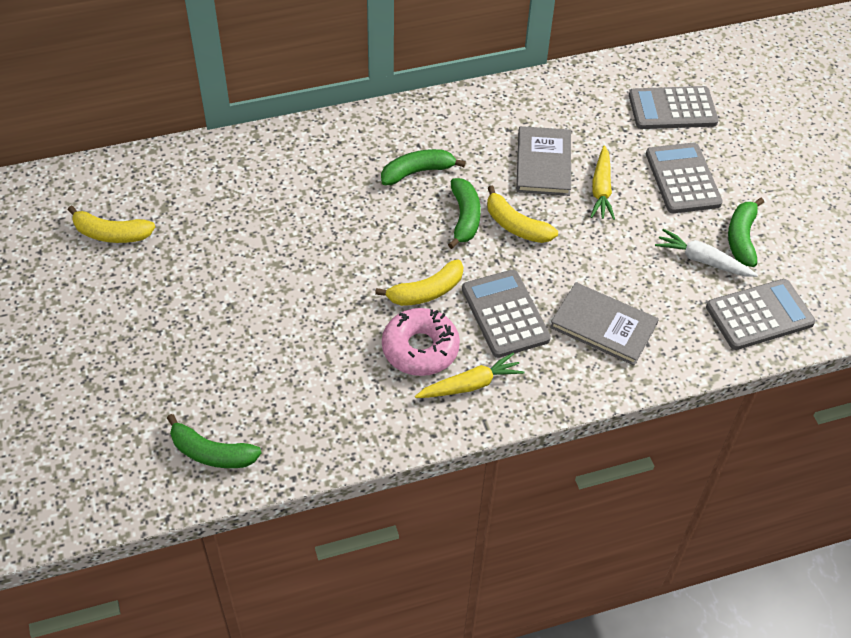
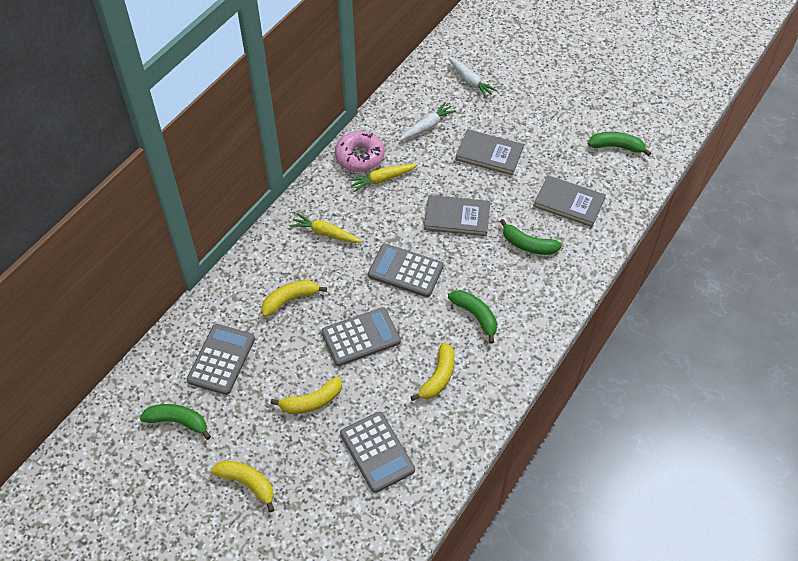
grey book: [516,126,571,196] [550,282,659,365] = 2 -> [424,195,490,236] [455,129,524,175] [534,175,606,227] = 3
white carrot: [655,229,758,277] = 1 -> [399,102,456,141] [448,57,498,98] = 2
yellow banana: [68,205,155,243] [375,259,463,306] [487,186,558,243] = 3 -> [211,460,274,512] [261,280,327,317] [270,376,342,414] [411,343,455,401] = 4

